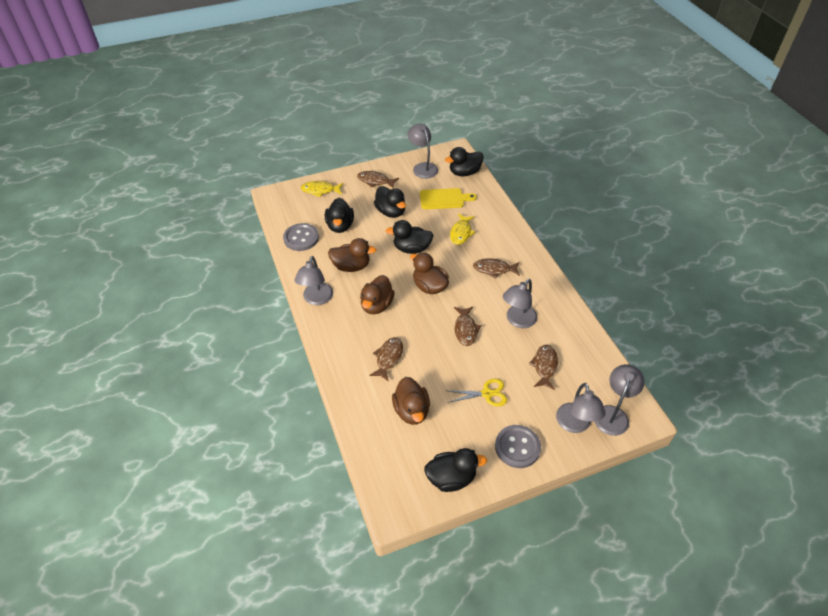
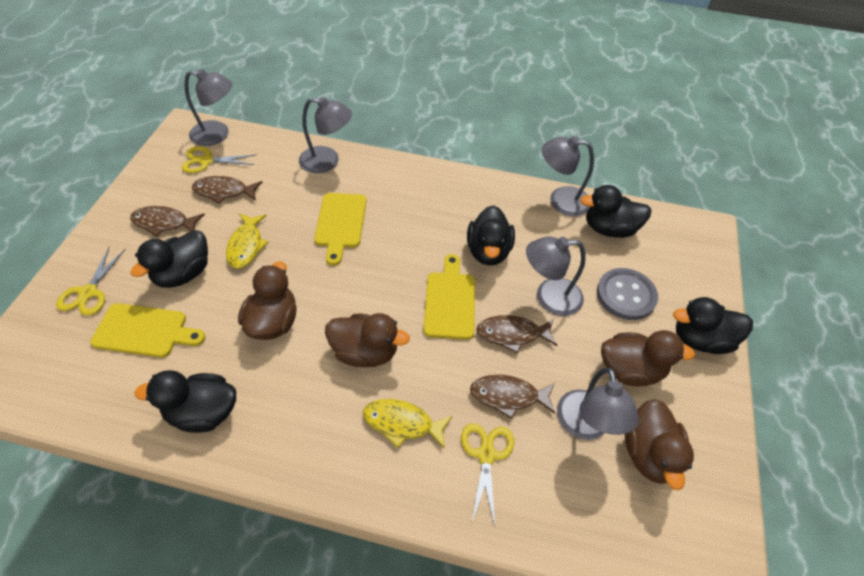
brown fish: [357,171,399,189] [369,337,403,382] [454,307,481,346] [473,259,520,278] [529,345,558,390] = 5 -> [130,206,205,237] [192,176,262,204] [470,375,556,419] [476,315,557,354] = 4
grey button: [283,223,319,251] [495,425,541,468] = 2 -> [597,268,658,320] = 1
yellow cutting board: [420,188,477,209] = 1 -> [90,303,206,358] [314,193,367,266] [423,254,475,340] = 3
yellow scissors: [446,379,507,407] = 1 -> [56,247,126,316] [182,146,257,173] [461,423,514,526] = 3

